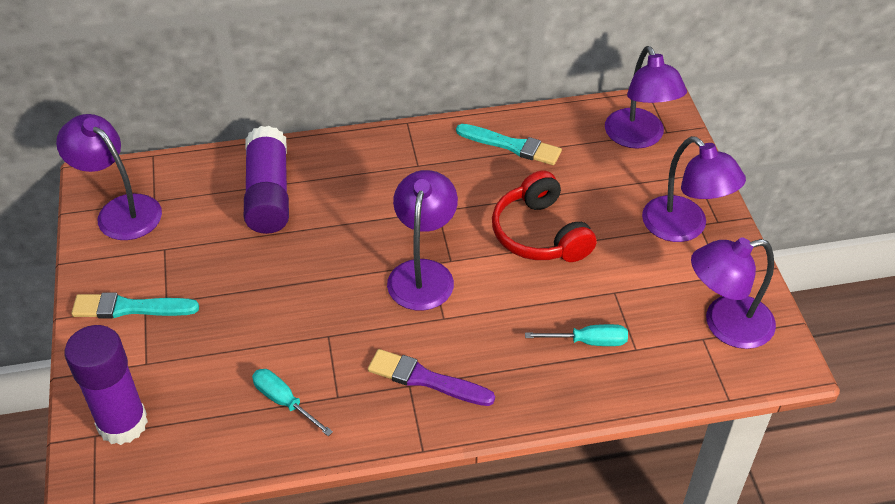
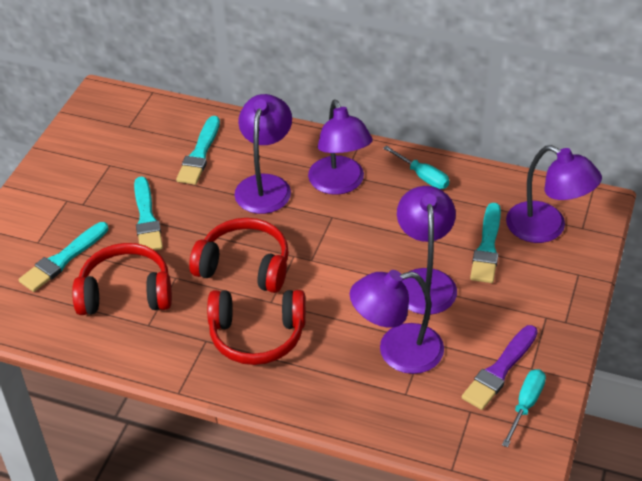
purple glue stick: [65,325,148,445] [244,126,289,234] = 2 -> none = 0
red headphones: [492,170,597,262] = 1 -> [72,243,172,315] [189,218,289,293] [207,290,306,365] = 3
turquoise brush: [71,292,199,318] [456,124,562,165] = 2 -> [19,222,108,292] [134,177,163,250] [176,116,220,185] [470,203,501,283] = 4

